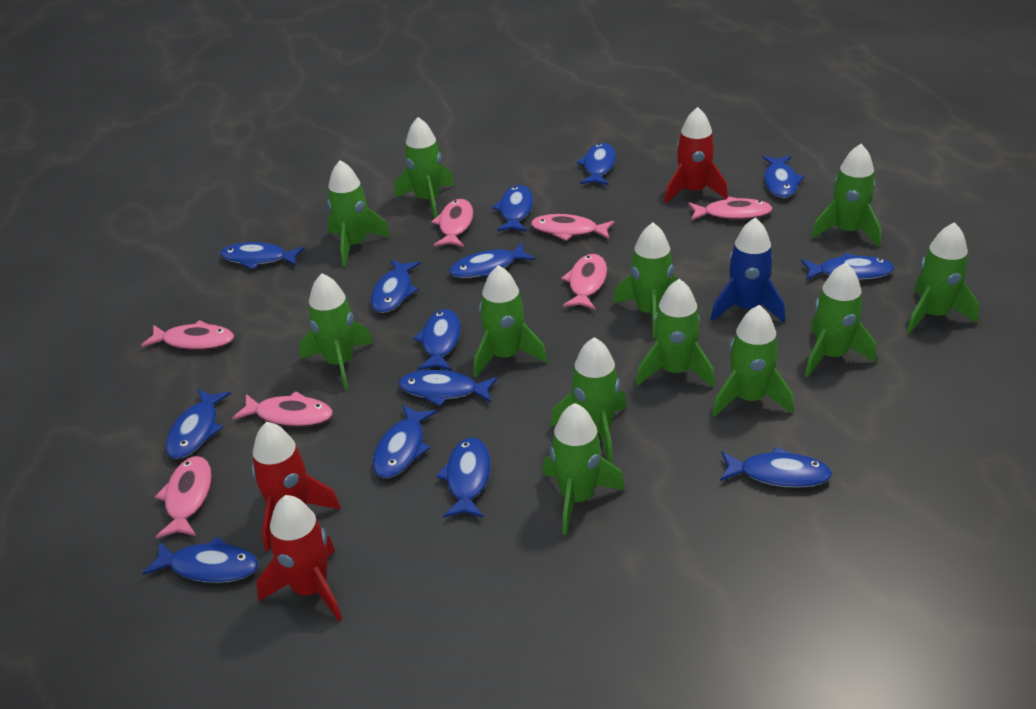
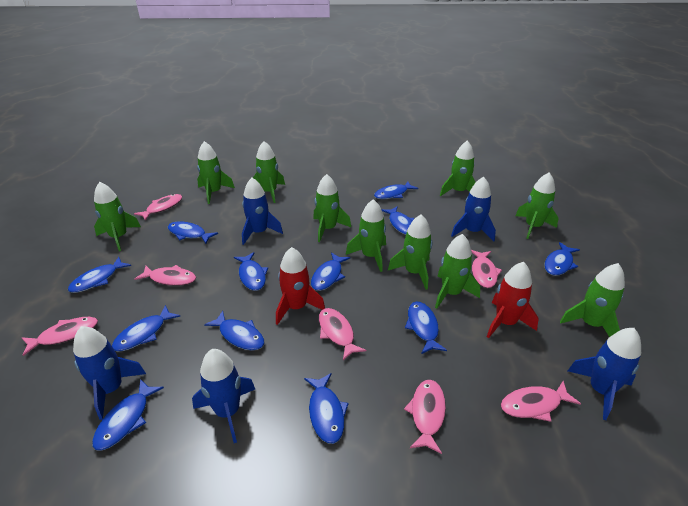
blue fish: [142,536,258,583] [166,389,231,459] [220,242,305,270] [371,260,420,313] [373,405,437,478] [399,370,498,406] [413,309,461,371] [436,438,491,518] [449,243,535,278] [492,185,533,232] [576,143,616,185] [720,447,832,488] [762,156,804,198] [801,253,894,280] = 14 -> [68,257,131,293] [92,379,164,451] [112,305,181,351] [168,221,218,244] [204,310,264,350] [234,252,268,291] [304,373,349,444] [311,252,350,291] [374,181,418,199] [381,206,414,235] [405,301,447,354] [544,242,580,276] = 12
blue rocket: [711,217,785,323] = 1 -> [73,326,146,420] [192,349,255,443] [242,178,283,245] [451,177,496,241] [568,328,641,420] = 5
green rocket: [299,273,373,390] [327,160,391,267] [395,117,454,218] [474,265,547,377] [542,403,625,535] [551,337,627,462] [613,223,678,338] [636,279,715,388] [712,305,793,417] [805,262,877,378] [811,144,881,247] [907,222,979,334] = 12 -> [94,182,141,251] [197,141,235,204] [253,141,285,203] [313,174,351,242] [346,199,386,272] [388,215,433,290] [435,234,480,309] [440,140,476,196] [516,172,559,239] [560,263,625,337] = 10
red rocket: [252,422,341,552] [257,495,342,621] [664,107,728,203] = 3 -> [276,247,325,325] [487,262,539,338] = 2

